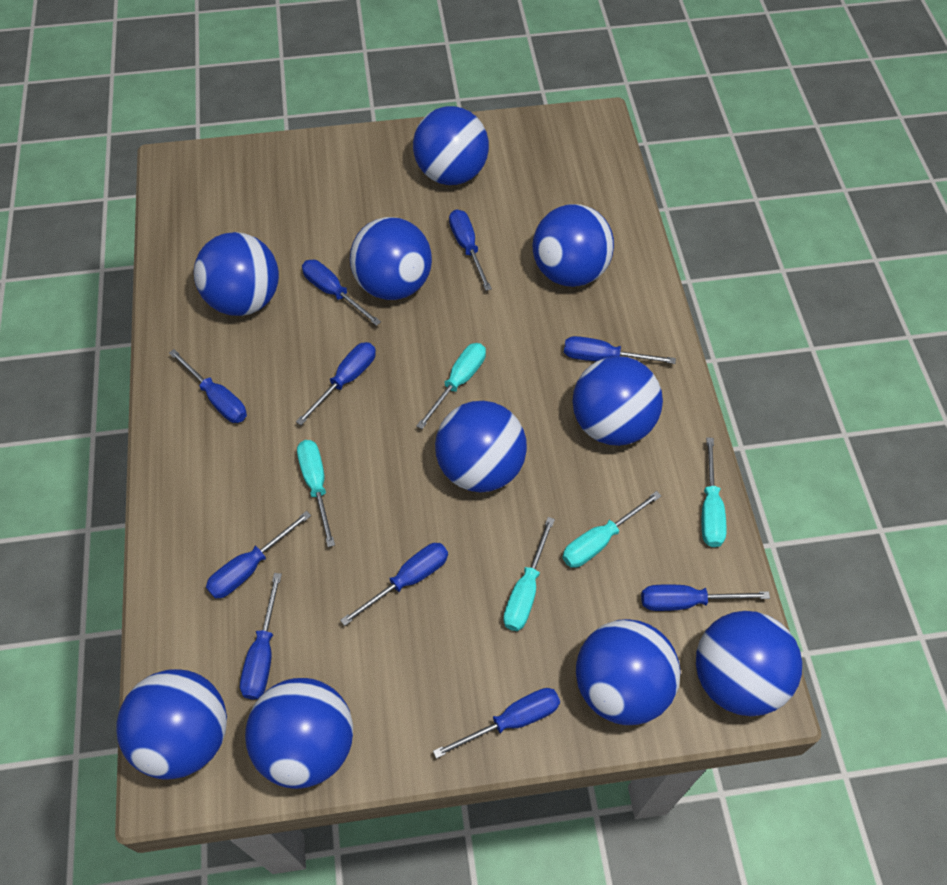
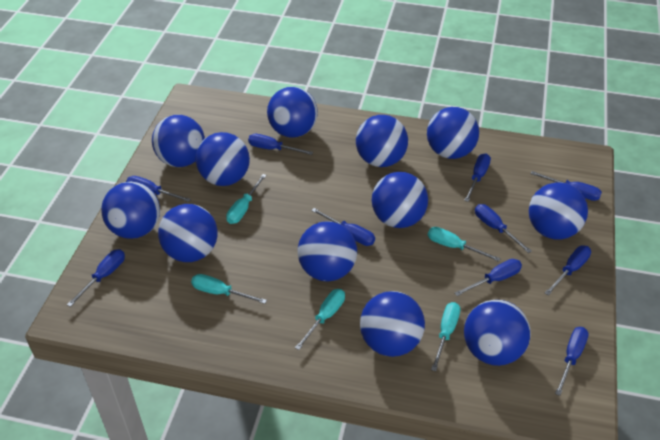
blue ball: [116,669,227,779] [194,232,279,316] [245,678,353,789] [350,217,432,300] [413,106,489,185] [435,401,527,492] [532,204,614,287] [573,356,663,446] [576,619,681,725] [696,611,802,716] = 10 -> [101,182,160,239] [152,115,205,167] [158,204,218,262] [195,132,250,186] [267,87,318,138] [298,221,357,281] [356,115,408,167] [360,291,425,357] [372,172,428,228] [427,107,479,159] [464,300,531,366] [529,182,588,240] = 12

